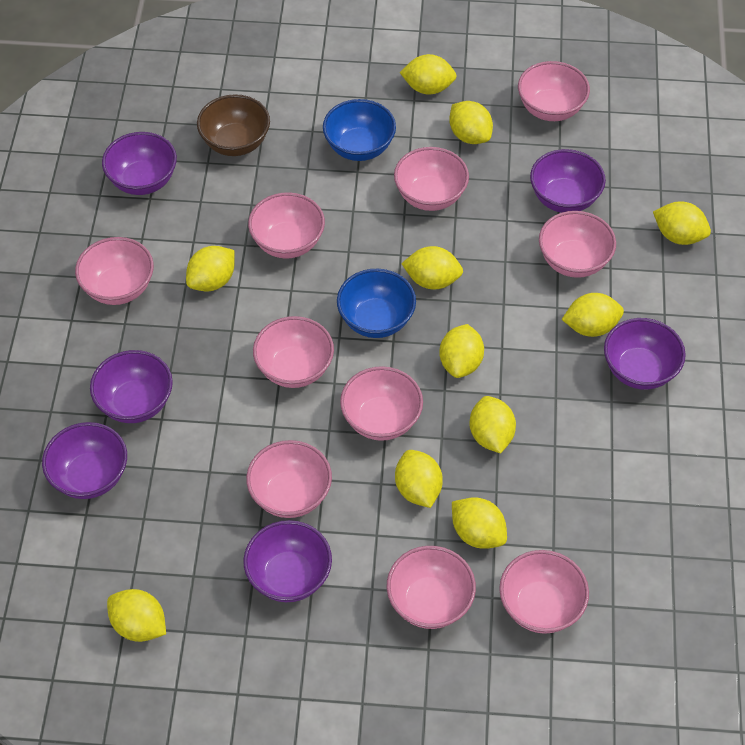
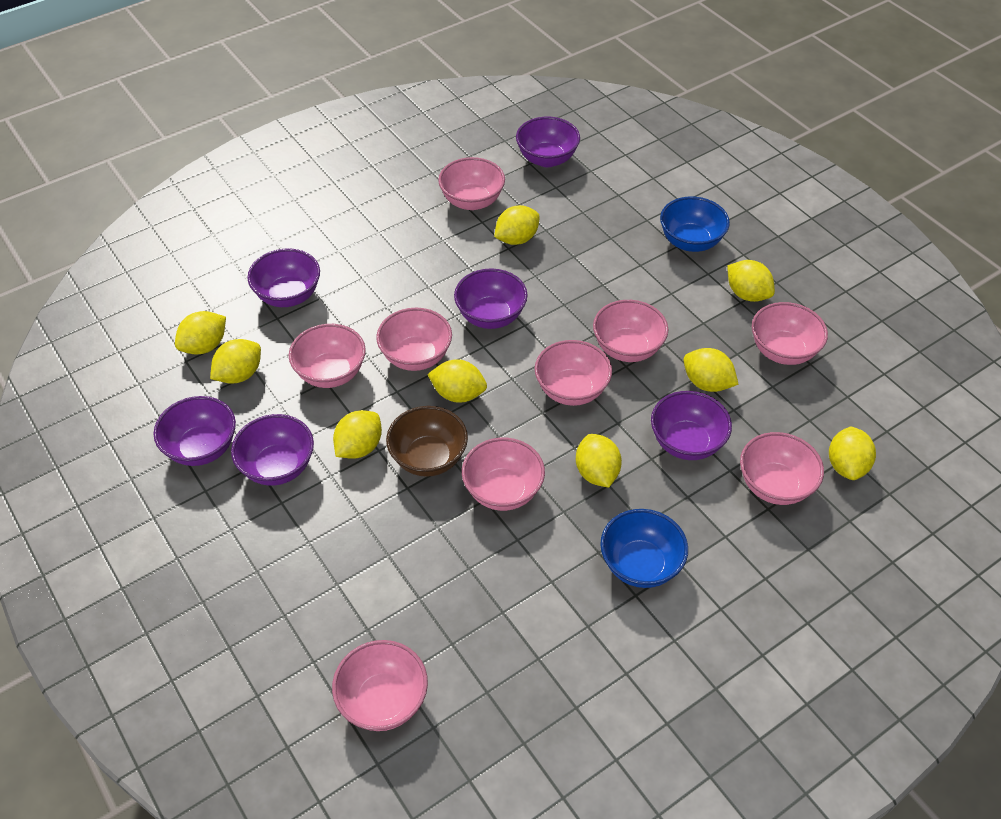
pink bowl: [75,237,154,305] [246,440,332,518] [248,192,325,258] [253,316,334,388] [340,366,423,441] [387,546,476,629] [394,147,469,211] [499,550,589,634] [518,61,590,121] [539,211,616,278] = 10 -> [289,324,366,388] [332,640,428,731] [376,308,452,371] [438,157,505,210] [462,438,545,511] [535,340,612,406] [593,300,668,362] [740,432,824,505] [752,302,828,365] = 9
yellow lemon: [107,589,166,642] [186,246,235,291] [395,450,443,508] [400,54,457,94] [401,246,463,290] [439,324,484,378] [449,101,493,144] [452,497,507,549] [470,396,516,453] [562,293,624,337] [653,201,711,245] = 11 -> [175,311,226,355] [210,339,261,384] [333,410,382,459] [427,359,487,403] [494,205,540,245] [576,434,622,488] [683,348,739,392] [727,260,775,302] [829,426,876,480] = 9

